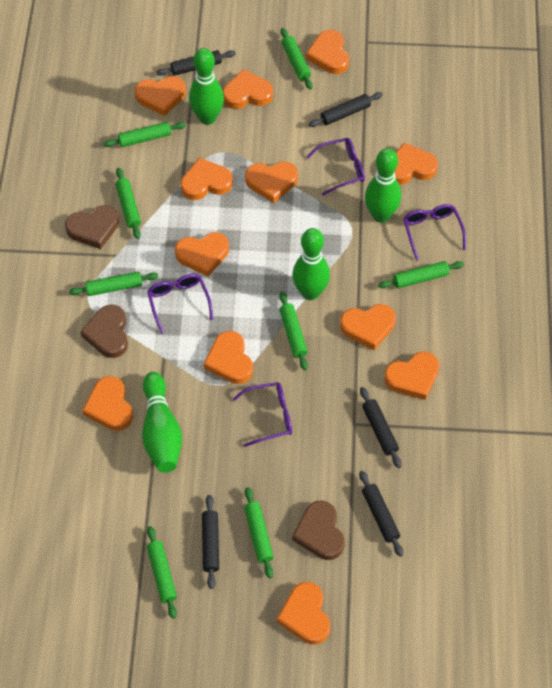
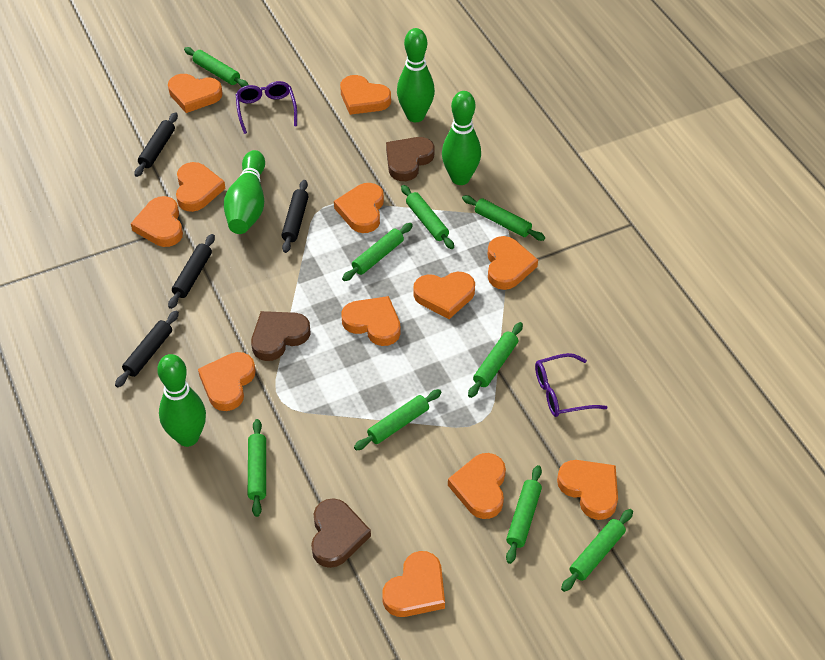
black rolling pin: [156,50,236,76] [202,495,219,589] [309,92,383,127] [359,471,403,557] [360,387,402,468] = 5 -> [115,311,179,387] [135,112,178,177] [168,234,215,309] [282,180,309,253] = 4
green rolling pin: [69,272,158,296] [103,122,186,147] [116,168,141,239] [147,526,177,619] [244,487,273,578] [279,292,308,370] [280,28,313,89] [378,261,464,288] = 8 -> [184,47,249,87] [248,419,266,517] [342,223,413,281] [354,389,442,450] [401,185,454,249] [462,195,545,241] [468,322,523,398] [506,465,542,564] [561,509,633,592] = 9
purple glasses: [147,274,213,334] [233,382,292,447] [307,138,365,196] [403,204,466,261] = 4 -> [236,81,297,134] [535,353,608,417] = 2

